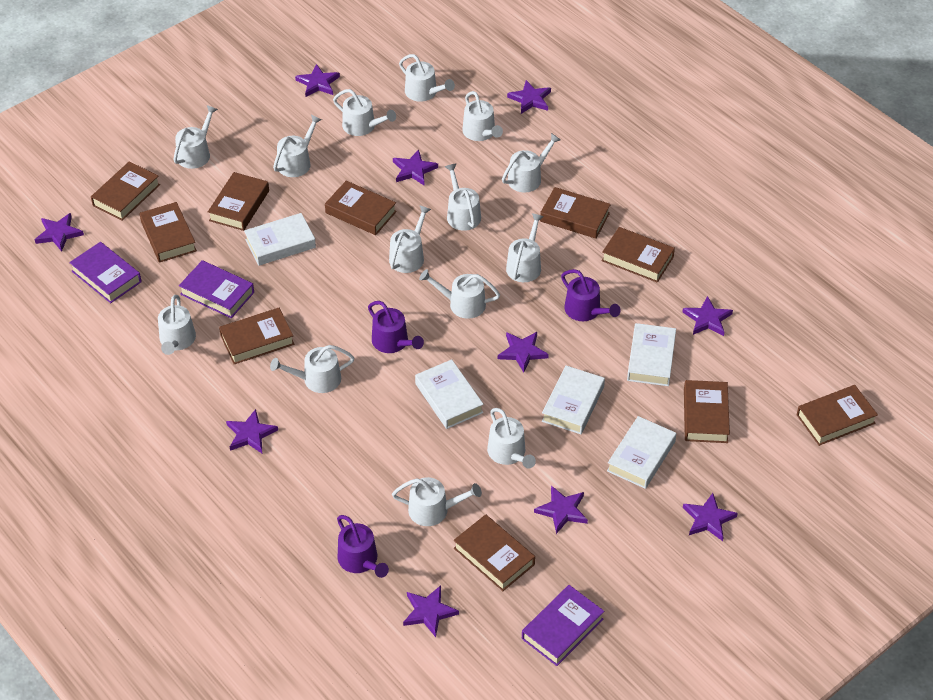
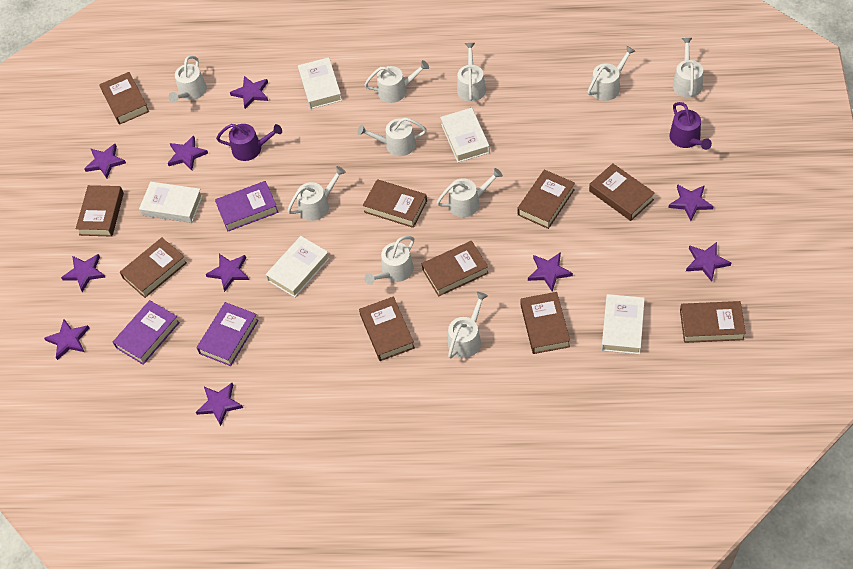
purple watering can: [337,515,389,578] [368,301,424,353] [561,269,621,321] = 3 -> [216,124,282,161] [669,102,712,150] = 2
white watering can: [158,295,196,355] [173,105,218,169] [270,345,354,393] [273,115,322,177] [333,89,396,136] [389,205,431,273] [392,477,482,526] [399,54,455,102] [419,269,500,319] [445,163,481,231] [462,91,503,141] [487,408,536,469] [502,133,561,192] [506,213,544,282] = 14 -> [169,56,207,103] [287,166,346,221] [357,118,427,156] [364,60,429,103] [365,236,414,285] [437,168,503,217] [448,292,488,358] [457,43,486,102] [588,46,635,101] [673,38,703,97] = 10

